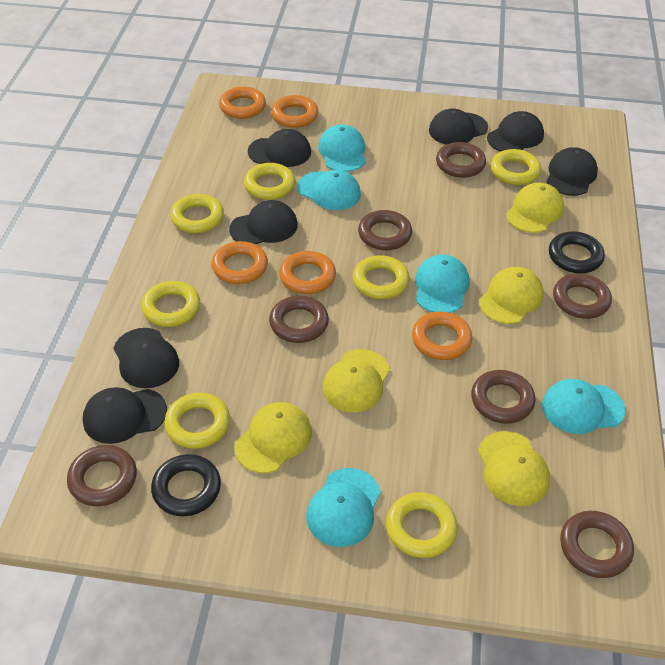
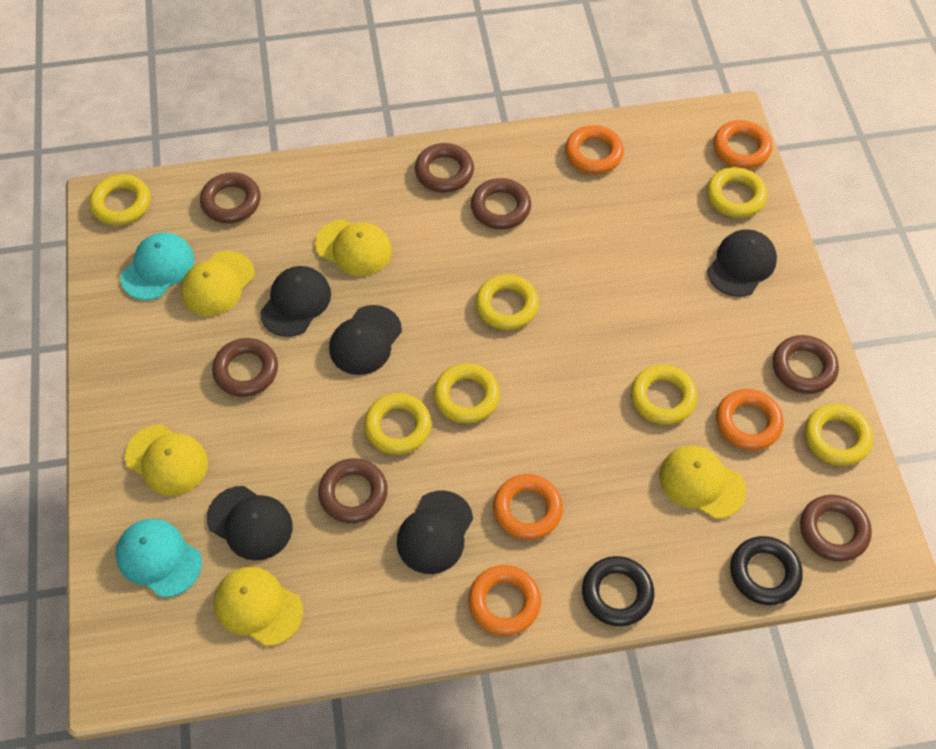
black cap: [83,387,167,444] [113,328,179,388] [229,200,298,244] [248,129,311,167] [429,109,488,145] [487,111,544,152] [546,147,598,196] = 7 -> [207,486,293,561] [260,266,331,337] [329,305,402,375] [397,490,473,574] [707,229,777,297] = 5
turquoise cap: [297,170,361,210] [307,468,381,547] [318,125,366,172] [415,255,469,313] [542,379,626,434] = 5 -> [115,519,202,597] [120,232,194,300] = 2

